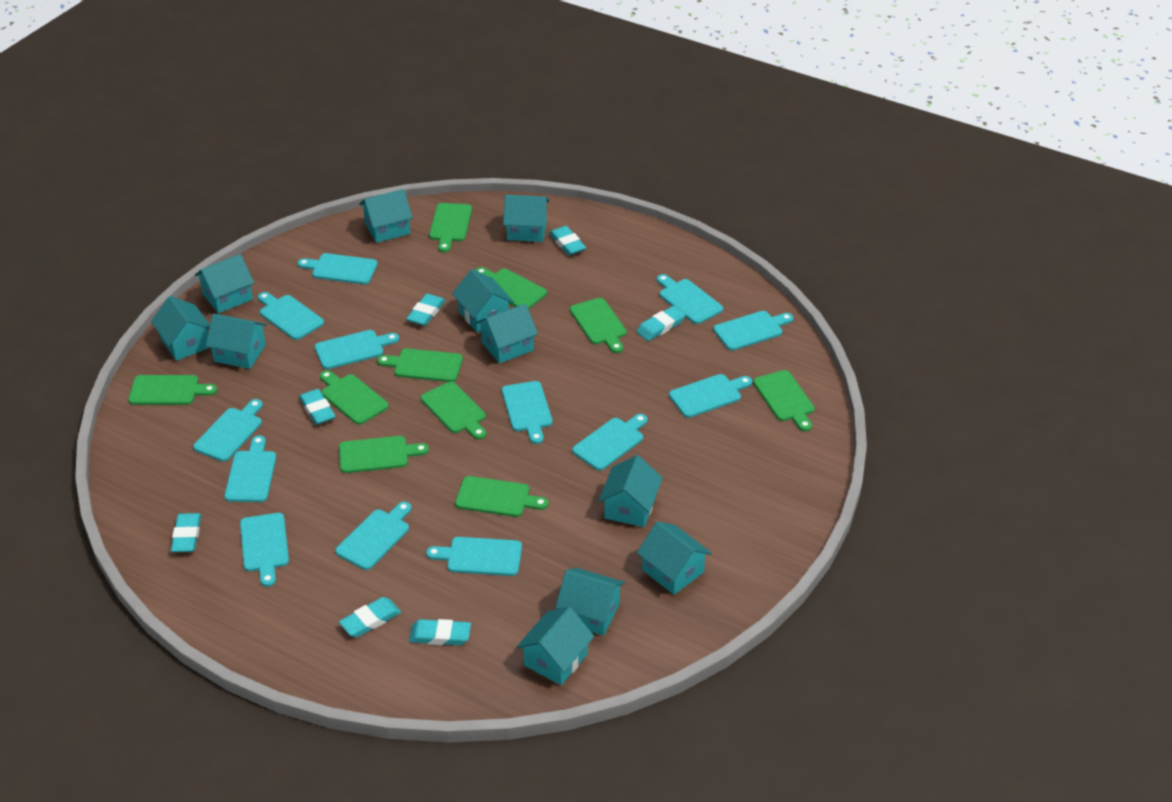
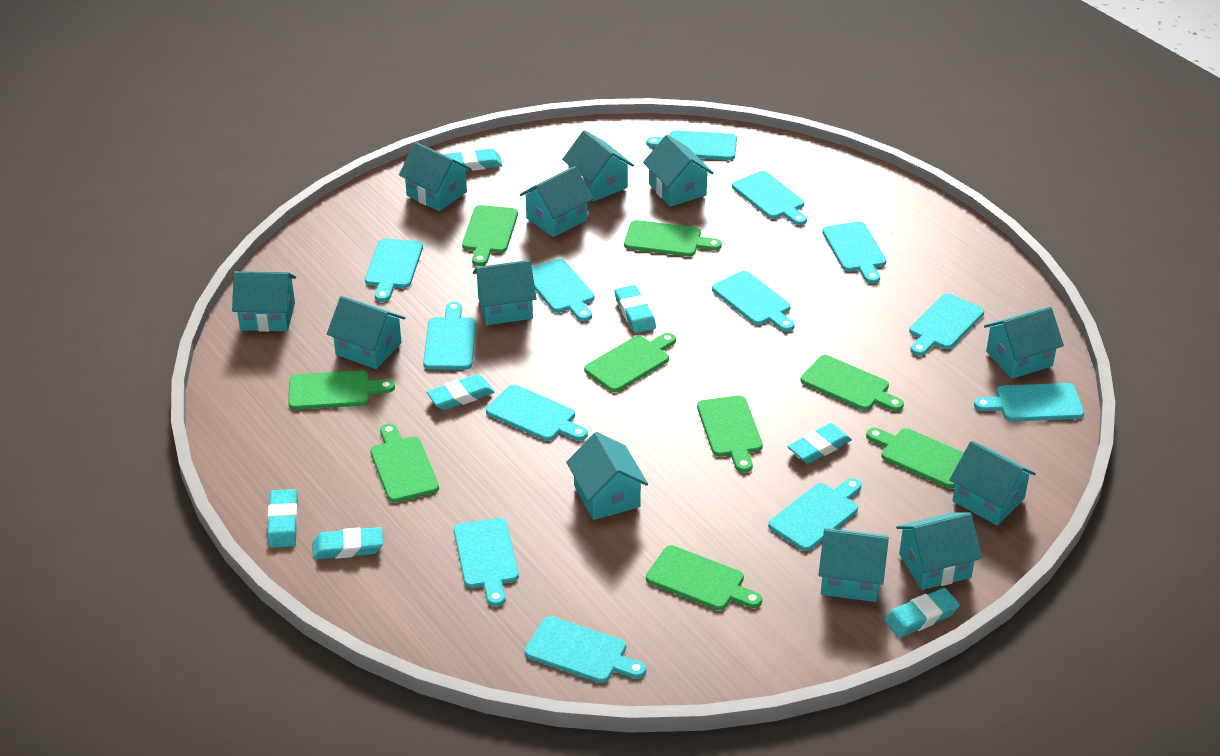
green cutting board: [128,375,217,405] [320,370,389,425] [339,436,429,473] [377,348,463,382] [421,381,486,440] [429,203,472,252] [455,476,548,517] [476,267,547,309] [570,298,627,353] [753,370,815,432] = 10 -> [288,370,395,410] [370,424,439,503] [462,205,518,266] [584,333,676,392] [624,220,722,257] [646,545,762,610] [697,396,763,473] [801,355,904,411] [866,428,964,489] = 9
turquoise house: [151,296,210,361] [195,254,254,313] [206,314,267,369] [359,189,413,243] [452,269,514,333] [476,304,538,364] [503,195,549,242] [517,607,594,685] [555,568,625,636] [598,455,663,527] [637,521,711,595] = 11 -> [232,271,296,332] [327,296,405,369] [399,142,472,211] [473,260,537,325] [520,166,593,237] [562,130,634,202] [566,432,648,520] [643,134,714,207] [819,528,889,602] [896,512,982,590] [949,441,1036,526] [984,307,1064,379] = 12

